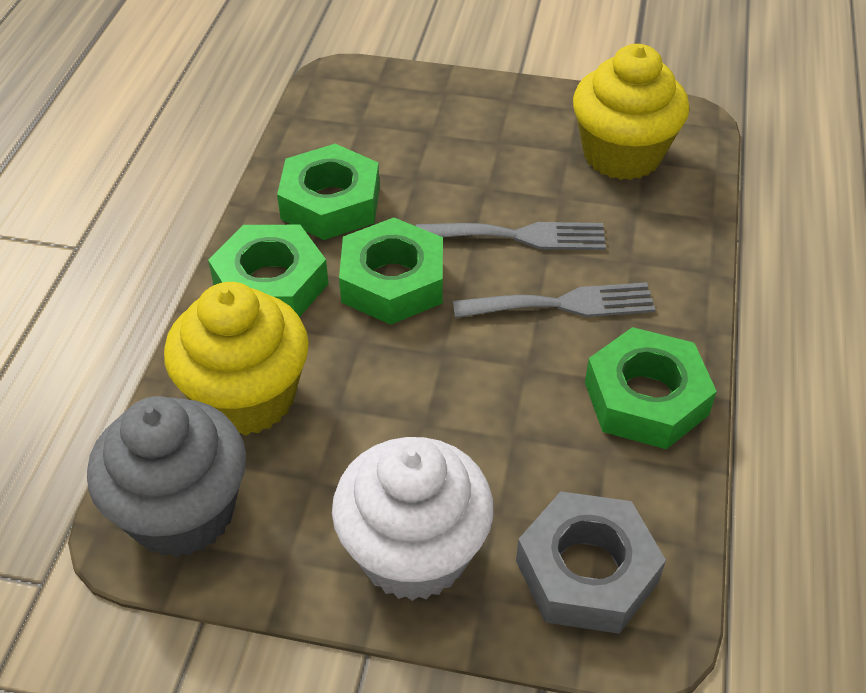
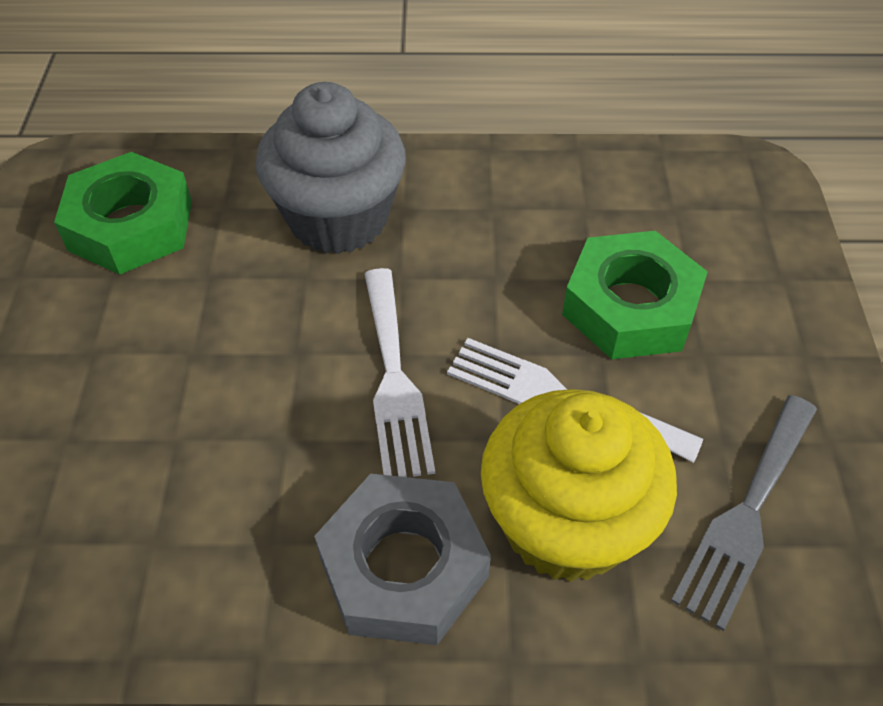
green nut: [208,225,329,317] [277,144,380,240] [339,218,443,325] [585,327,717,449] = 4 -> [54,152,192,275] [562,231,708,359] = 2
grey fork: [416,222,606,250] [453,282,656,318] = 2 -> [671,395,817,631] = 1
white cupcake: [332,437,494,601] = 1 -> none = 0
white fork: none = 0 -> [365,268,435,477] [447,338,703,463] = 2
yellow cupcake: [164,282,309,435] [573,44,689,180] = 2 -> [481,389,677,582] = 1

